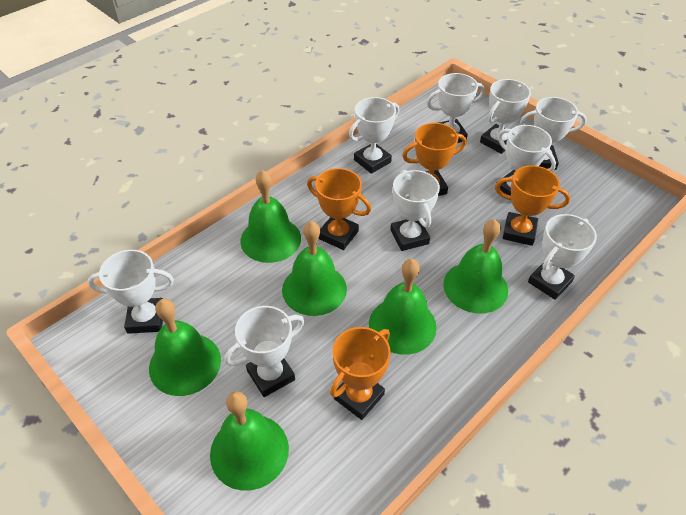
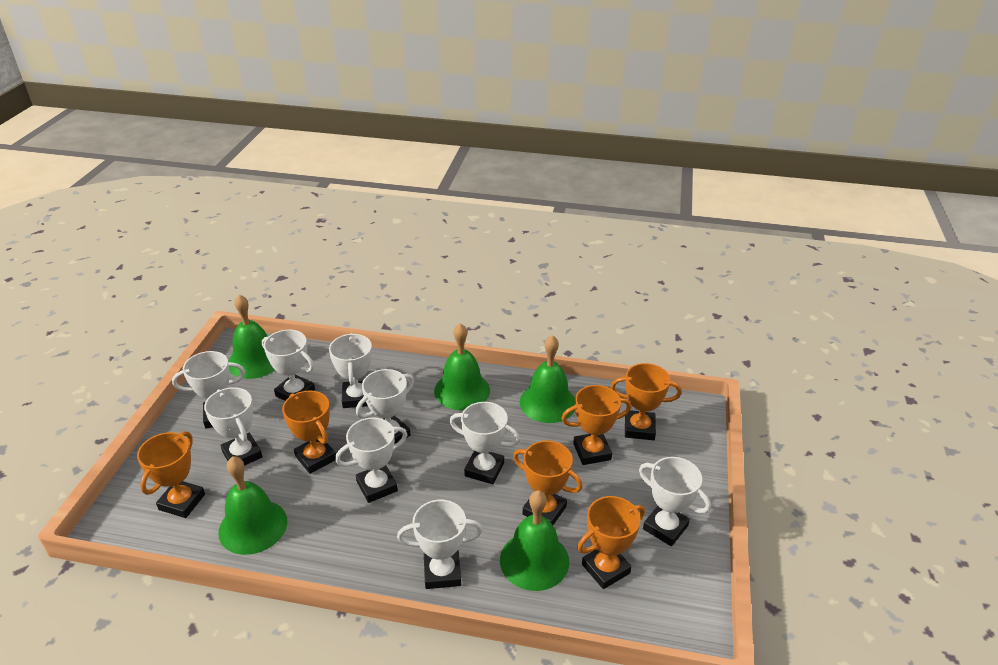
green bell: [149,299,221,396] [210,391,289,491] [240,170,301,263] [282,221,347,316] [369,259,437,355] [443,219,508,314] = 6 -> [219,456,287,555] [228,294,275,379] [434,323,490,410] [500,490,569,591] [520,335,575,423] = 5
orange trophy: [307,168,371,250] [330,327,391,420] [402,123,466,196] [495,165,570,246] = 4 -> [137,431,205,518] [282,391,336,474] [513,441,583,525] [561,385,631,465] [577,496,645,589] [610,363,682,440] = 6

